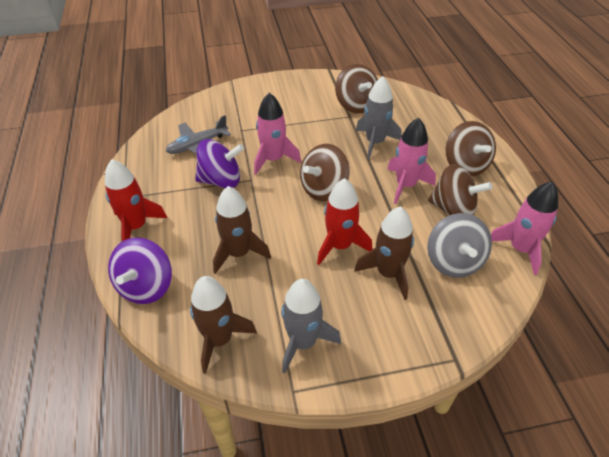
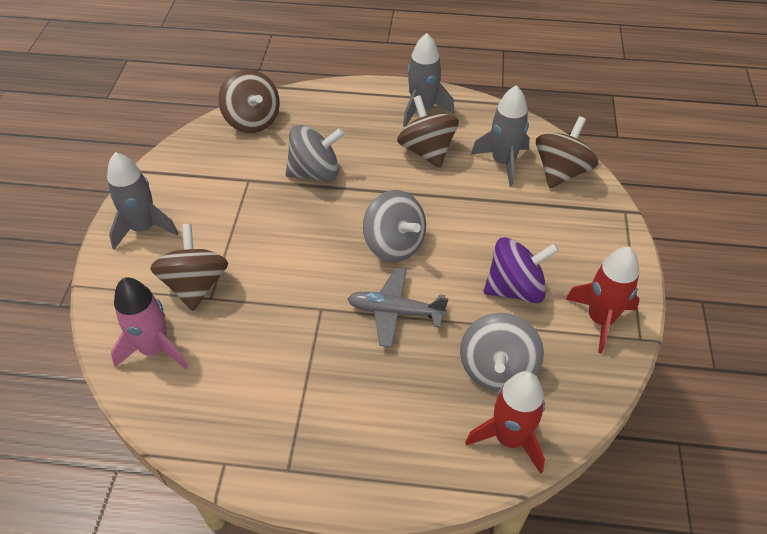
brown rocket: [190,276,257,374] [213,186,271,274] [354,206,414,300] = 3 -> none = 0
grey rocket: [281,279,341,374] [356,76,401,160] = 2 -> [107,152,179,249] [403,33,454,127] [471,85,530,187] = 3
grey spinning top: [427,213,492,278] = 1 -> [285,125,345,182] [363,190,426,262] [460,313,544,391] = 3
pink rocket: [254,93,301,175] [387,118,436,204] [491,181,558,275] = 3 -> [111,277,188,369] = 1
purple spinning top: [108,237,172,304] [195,139,244,188] = 2 -> [484,237,559,303] = 1

